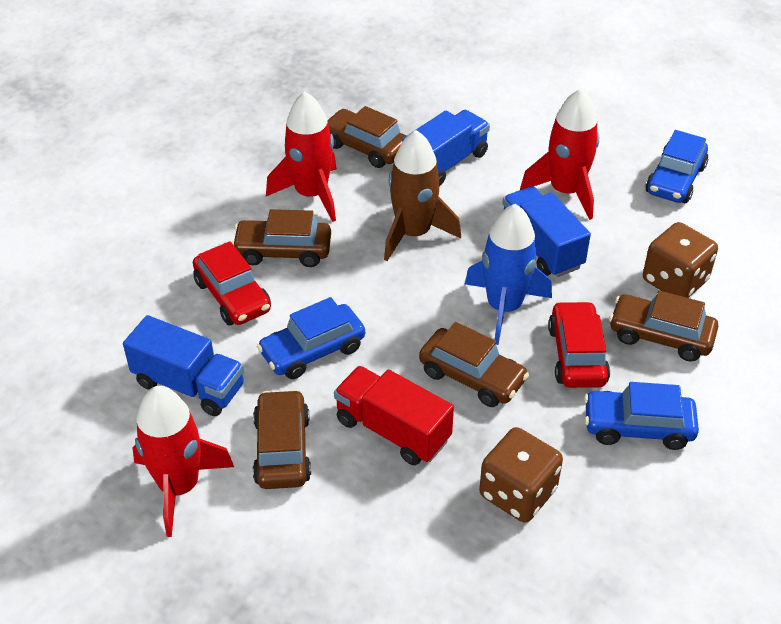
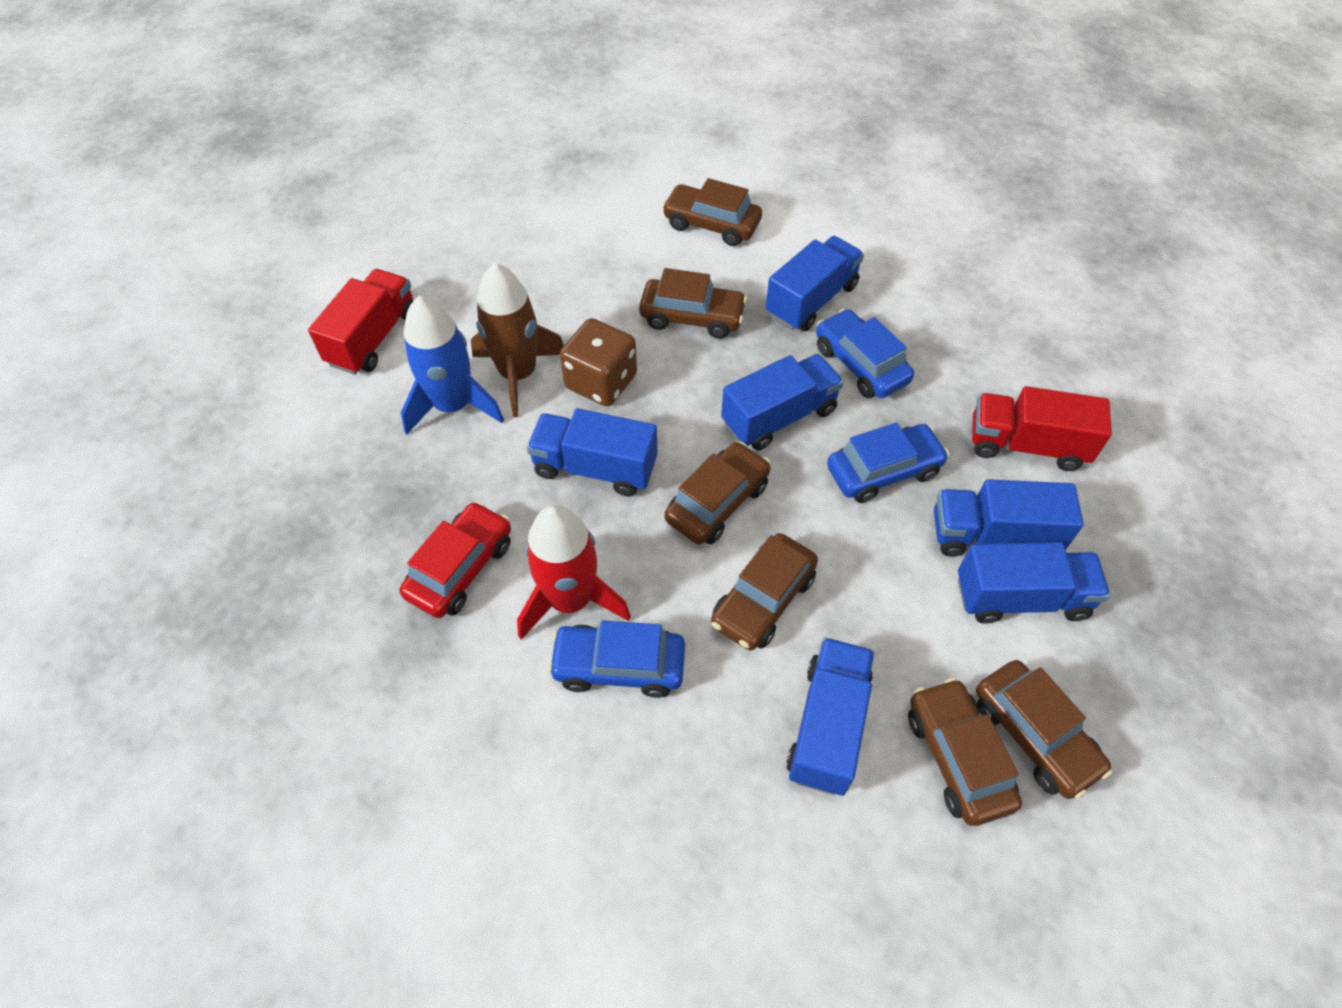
blue truck: [123,315,244,416] [402,110,490,186] [502,186,591,277] = 3 -> [527,408,657,496] [721,354,844,450] [766,236,864,331] [786,637,875,796] [934,479,1084,557] [958,542,1110,624] = 6
brown car: [232,209,331,267] [253,389,311,489] [327,106,406,168] [419,322,529,407] [609,291,718,362] = 5 -> [639,268,747,339] [662,178,762,246] [664,442,771,544] [711,533,818,651] [908,678,1022,826] [976,660,1112,799] = 6
brown dice: [479,427,563,523] [643,222,718,298] = 2 -> [560,318,637,406] = 1
red car: [193,241,271,325] [548,301,610,388] = 2 -> [399,501,511,618] = 1
red rocket: [132,386,234,537] [266,92,337,222] [520,89,599,220] = 3 -> [517,505,631,640] = 1
red truck: [334,366,454,465] = 1 -> [308,269,414,375] [972,386,1112,471] = 2

